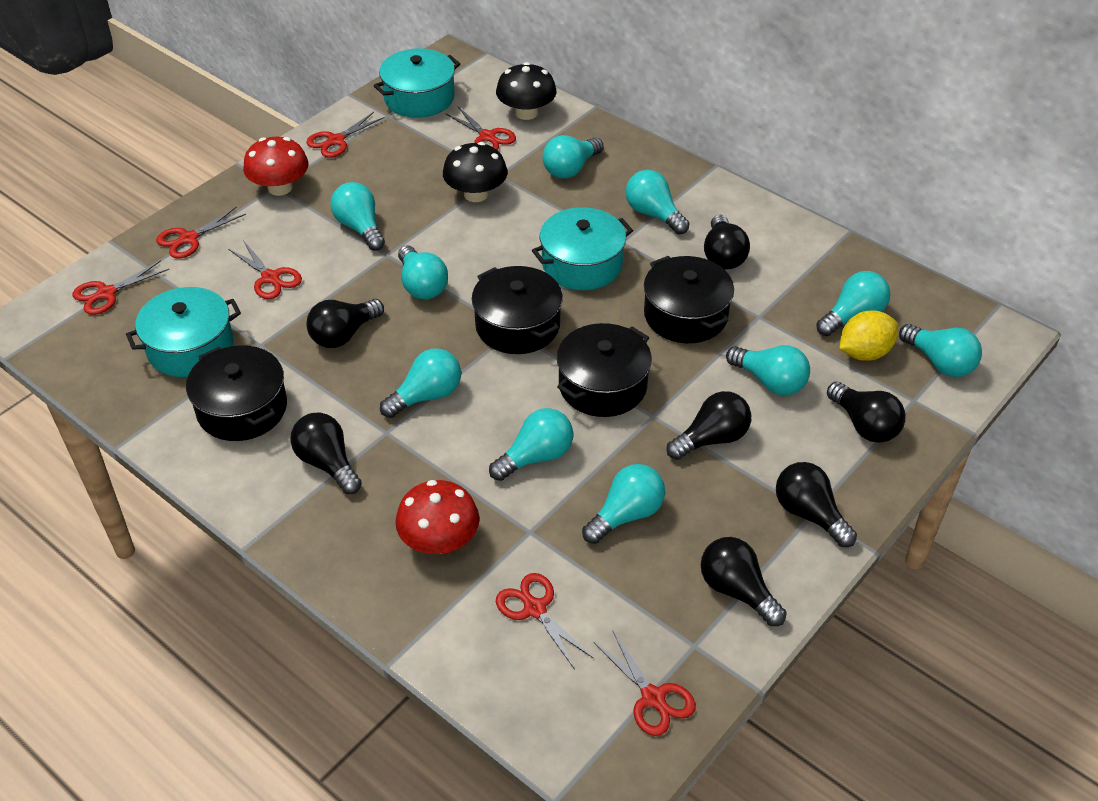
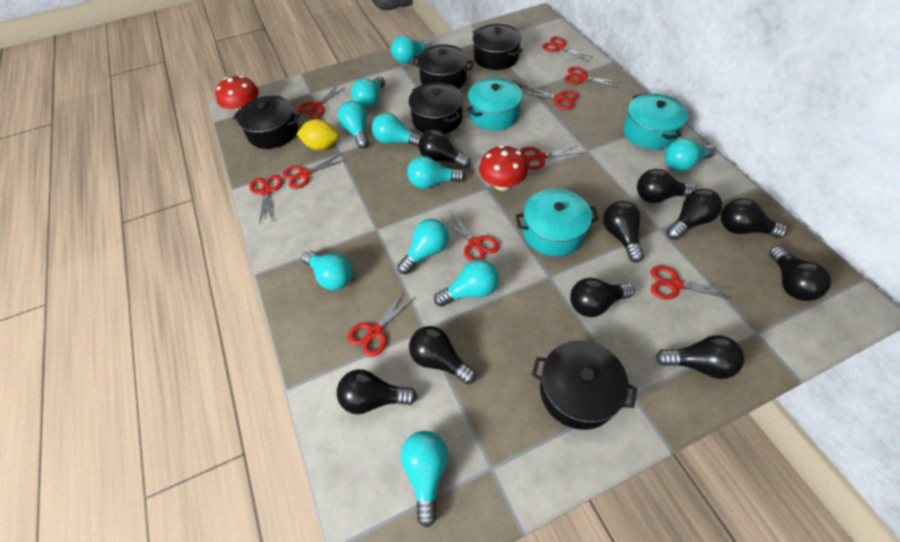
black light bulb: [290,413,362,494] [306,299,384,348] [666,391,751,460] [701,537,787,626] [704,215,750,270] [776,462,857,547] [827,381,906,443] = 7 -> [337,369,417,414] [409,326,476,384] [418,129,471,168] [570,278,635,317] [603,201,644,263] [637,169,696,203] [656,335,744,379] [667,189,722,240] [721,198,788,238] [769,245,831,301] = 10
black mushroom: [443,142,508,202] [496,62,557,120] = 2 -> none = 0
black pot: [186,345,287,441] [472,266,563,354] [557,323,652,417] [644,256,734,343] = 4 -> [233,96,300,149] [408,82,463,134] [412,45,474,89] [473,24,523,70] [532,340,637,430] = 5
red scissors: [73,260,169,315] [156,206,246,259] [228,240,302,299] [306,112,385,158] [445,107,516,150] [496,573,594,670] [594,630,696,736] = 7 -> [249,175,283,225] [283,154,345,189] [298,85,346,119] [348,291,415,357] [440,212,500,262] [520,145,583,170] [523,86,579,110] [542,37,593,61] [564,67,621,88] [651,265,732,300] = 10

